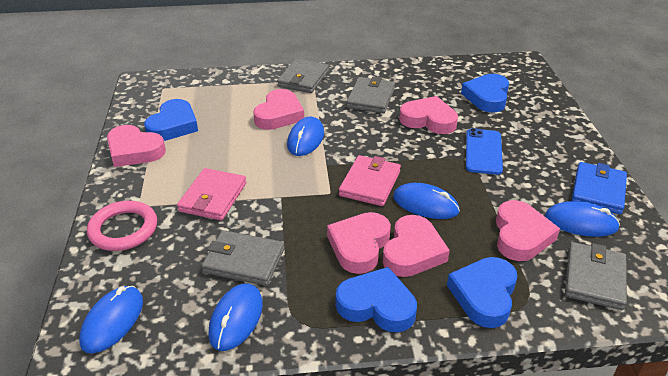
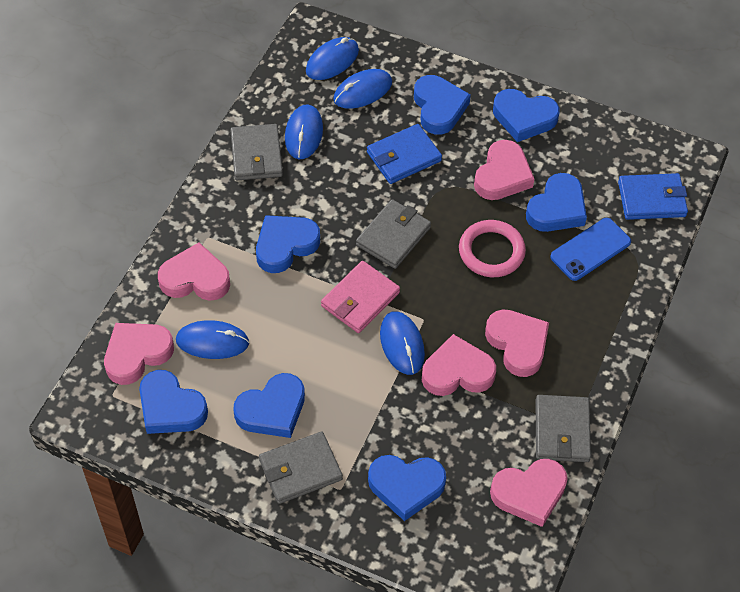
blue heart: [144,99,198,141] [336,267,417,332] [447,257,517,328] [461,74,509,113] = 4 -> [139,370,208,434] [233,373,305,438] [256,215,320,273] [368,455,446,521] [414,75,471,135] [493,89,560,142] [526,173,587,232] = 7
blue wallet: [572,162,627,214] = 1 -> [367,124,442,184] [618,173,688,220] = 2
pink wallet: [177,168,246,220] [339,155,401,206] = 2 -> [321,261,400,333] = 1

